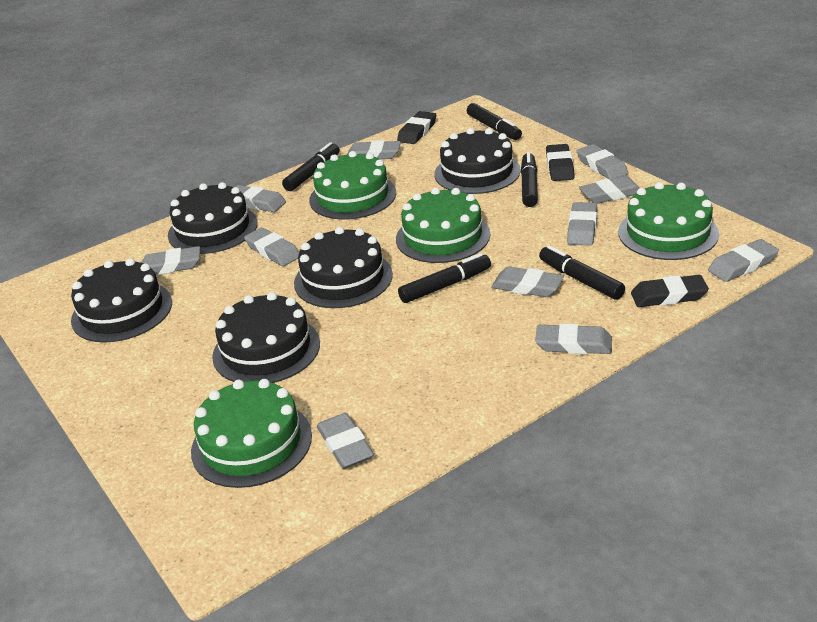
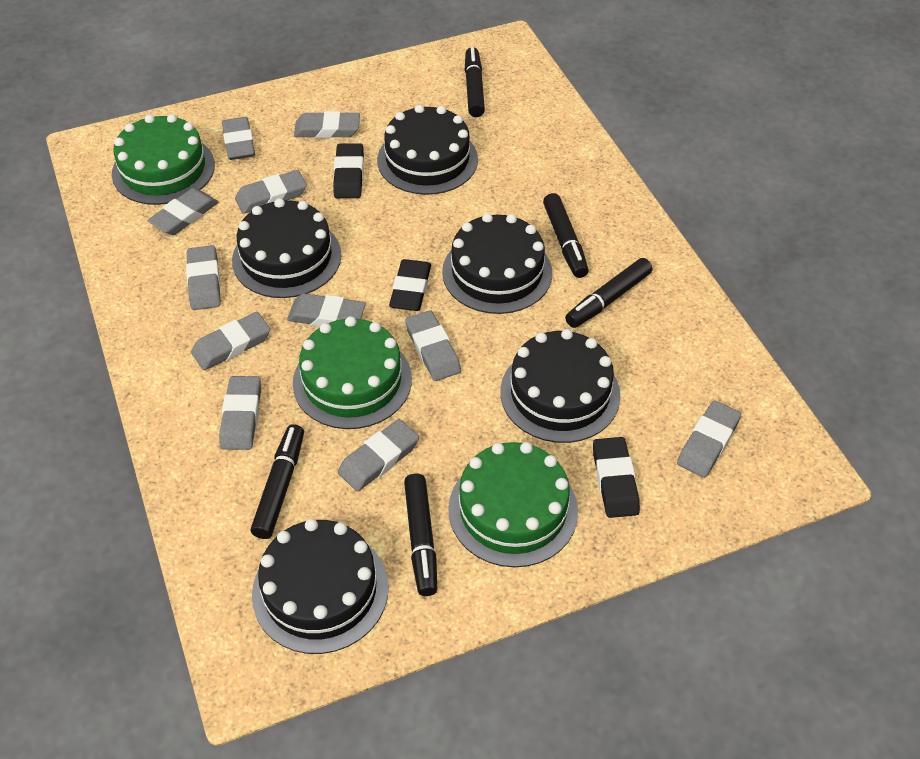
green cake: [191,379,312,488] [309,151,396,220] [396,188,490,263] [618,182,719,260] = 4 -> [112,114,215,205] [293,316,412,429] [448,442,578,568] = 3

